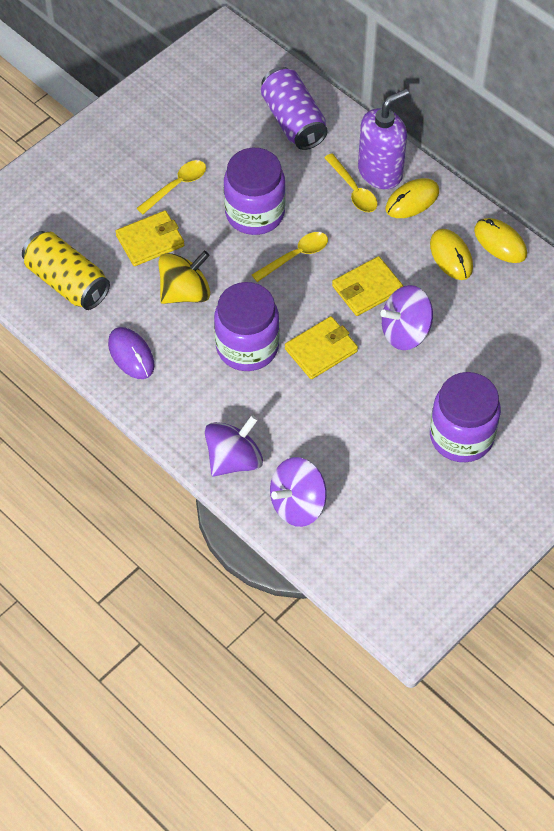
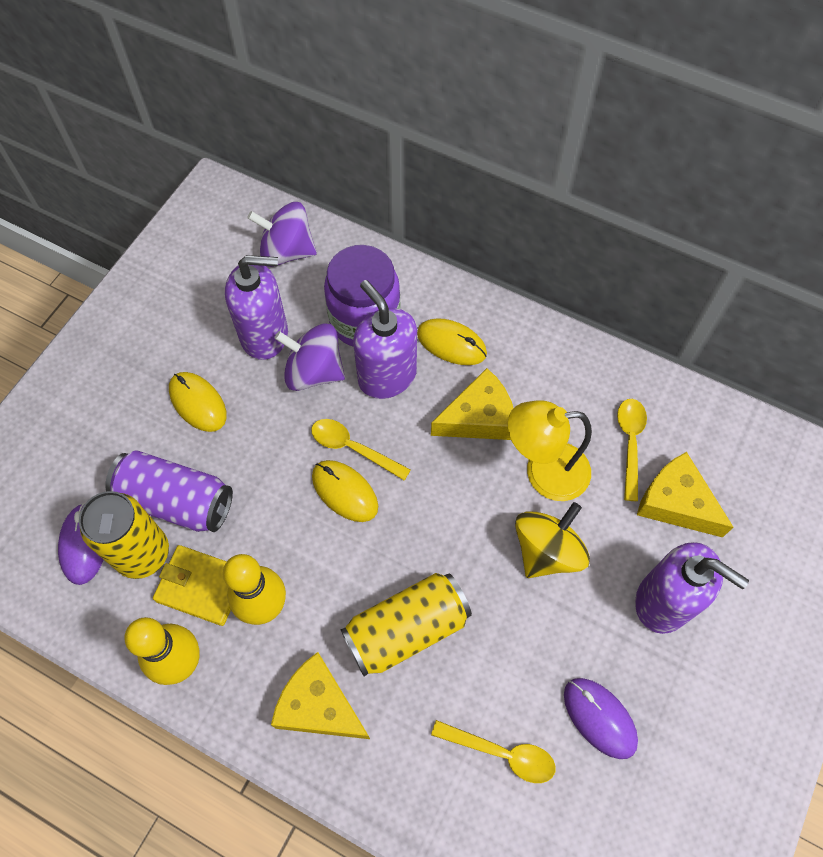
purple jar: [214,282,279,371] [224,148,286,235] [430,372,501,462] = 3 -> [324,245,401,347] = 1
purple mouse: [108,327,155,379] = 1 -> [58,503,103,585] [564,678,638,759] = 2
purple soap dispenser: [358,89,409,189] = 1 -> [225,255,288,360] [353,280,417,399] [635,542,749,634] = 3
purple spinning top: [205,415,263,477] [270,457,327,527] [380,285,433,350] = 3 -> [247,202,317,267] [274,323,345,391] = 2
yellow bowling pin: none = 0 -> [124,617,200,685] [223,554,286,625] = 2
yellow can: [22,231,110,310] = 1 -> [79,491,169,579] [340,573,472,676] = 2
yellow cheese: none = 0 -> [271,652,370,739] [431,368,514,440] [637,452,734,538] = 3
yellow lamp: none = 0 -> [508,400,592,501] = 1
yellow wallet: [115,210,184,266] [285,316,358,379] [332,256,403,316] = 3 -> [153,545,231,626] = 1

